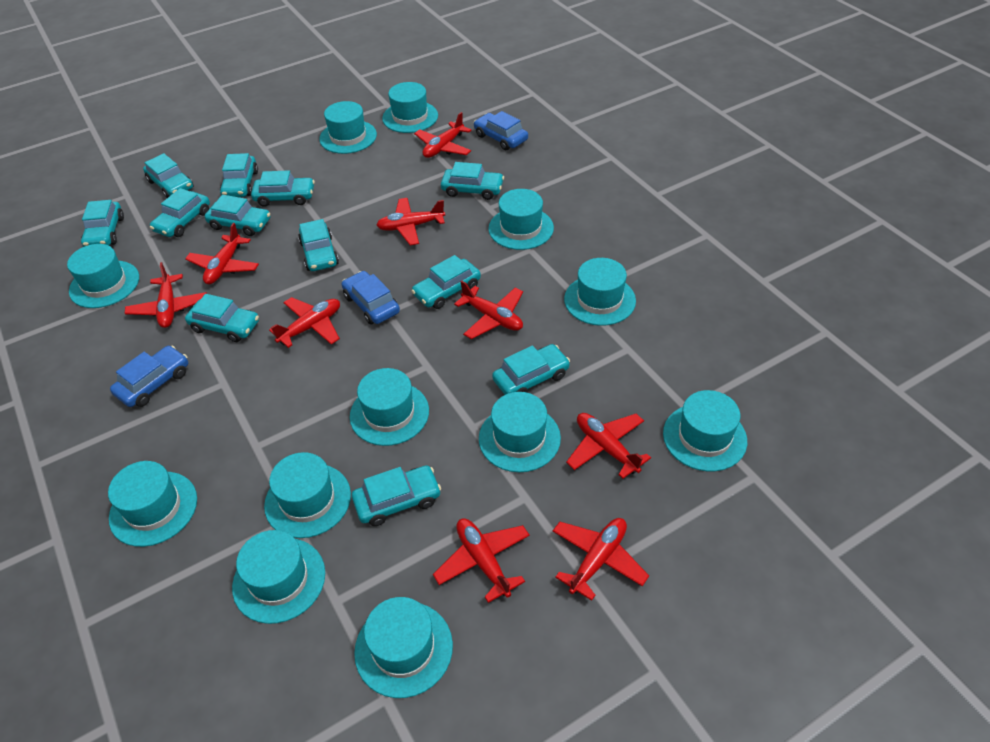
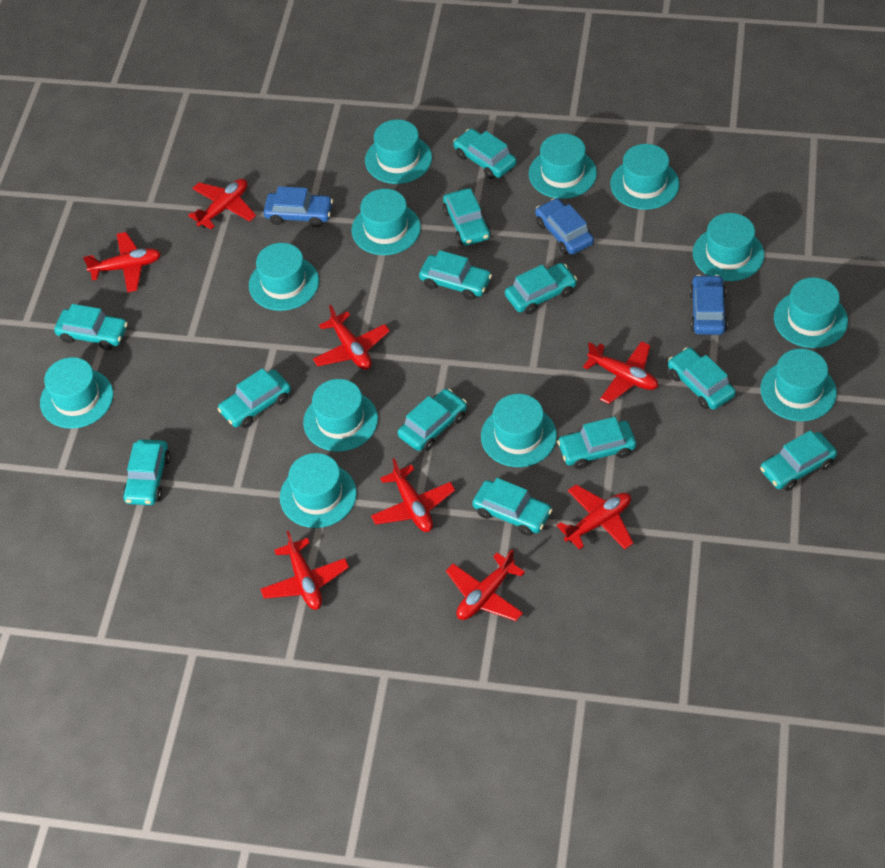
red plane: [125,262,207,328] [185,223,259,284] [269,297,340,348] [376,198,445,245] [414,112,472,158] [433,518,530,603] [454,281,523,339] [553,518,649,601] [566,413,651,479] = 9 -> [83,232,161,292] [188,179,256,230] [260,531,349,610] [313,305,390,370] [371,458,455,532] [446,549,525,621] [557,485,633,550] [583,341,658,404] = 8

